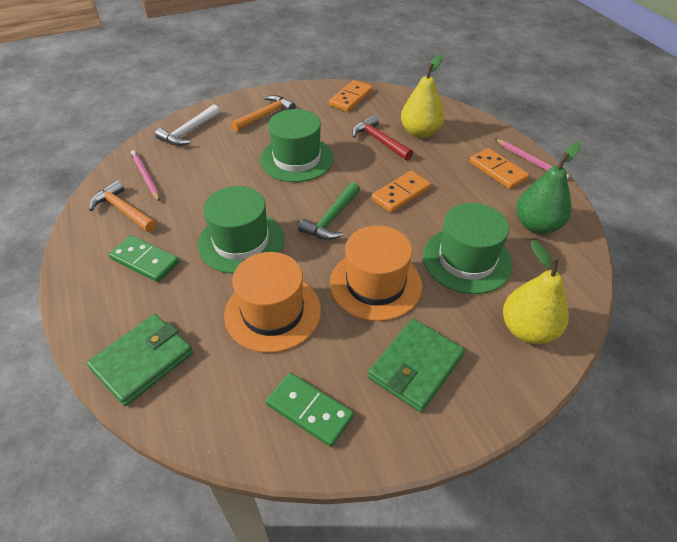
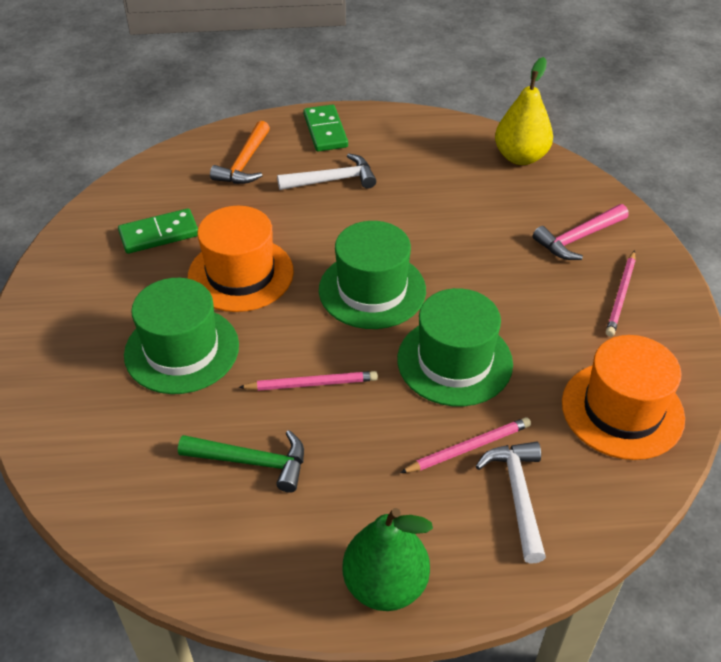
green wallet: [87,314,193,406] [368,319,465,412] = 2 -> none = 0
orange domino: [329,80,373,112] [371,171,431,213] [469,148,529,189] = 3 -> none = 0
orange hammer: [89,180,157,232] [231,95,296,132] = 2 -> [210,121,270,184] = 1
pink hammer: none = 0 -> [533,204,629,260] = 1
pink pencil: [131,150,160,202] [495,139,569,180] = 2 -> [239,371,378,391] [400,417,531,473] [606,250,636,337] = 3
red hammer: [352,115,413,160] = 1 -> none = 0
white hammer: [155,104,220,146] = 1 -> [277,153,376,190] [476,442,546,564] = 2
yellow pear: [401,54,445,138] [503,240,569,344] = 2 -> [495,57,553,165] = 1

